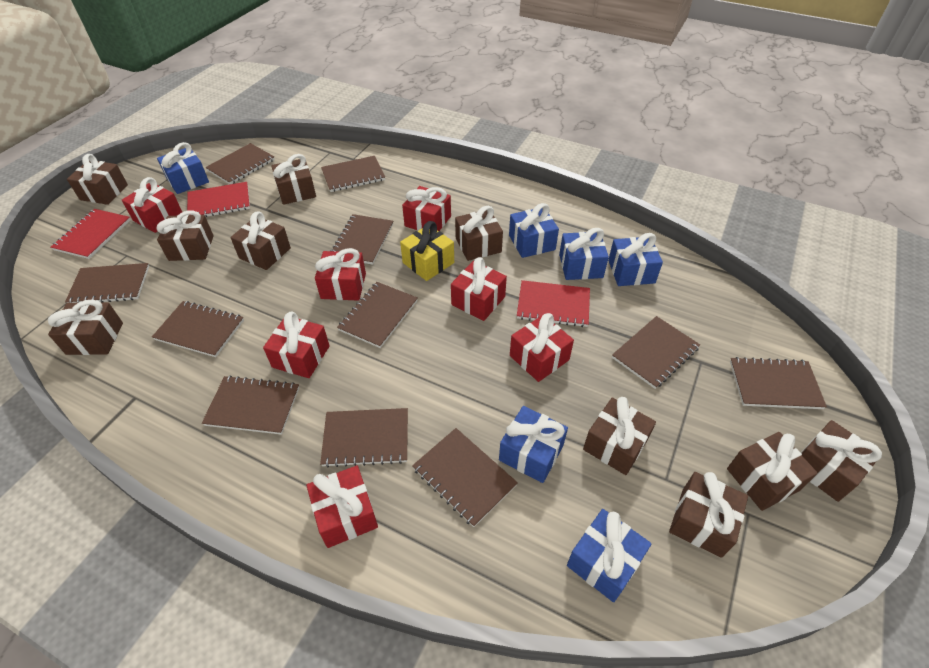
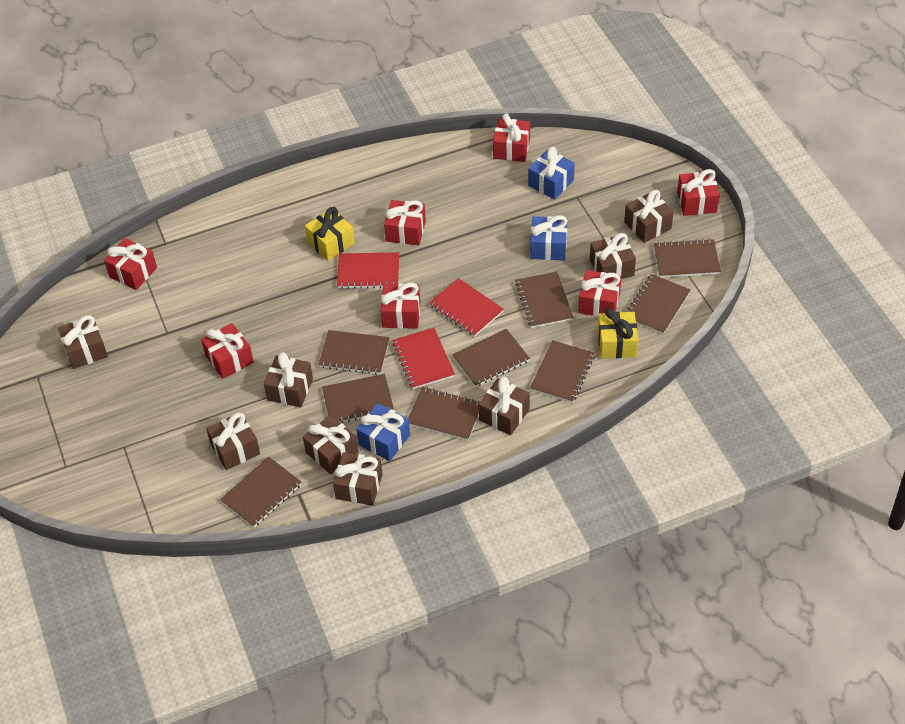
blue gift: [157,142,209,194] [499,406,568,483] [509,203,559,258] [559,228,609,280] [567,509,652,602] [608,233,663,286] = 6 -> [356,403,410,461] [528,147,575,200] [530,215,568,261] = 3
brown gift: [48,300,123,355] [67,154,128,205] [157,210,214,261] [230,212,291,270] [271,154,316,205] [455,206,503,261] [583,397,656,475] [669,472,748,558] [727,432,818,511] [801,420,882,502] = 10 -> [58,315,108,369] [206,412,260,470] [264,352,313,407] [303,415,358,474] [333,452,383,506] [479,376,530,435] [590,233,636,279] [624,190,674,243] = 8
brown notebook: [65,263,149,303] [152,301,244,357] [202,375,299,435] [205,143,275,184] [320,408,408,467] [321,156,385,192] [330,214,393,265] [337,282,418,348] [412,428,518,527] [612,316,700,389] [730,357,827,409] = 11 -> [220,457,302,527] [318,330,390,375] [322,374,394,423] [408,387,480,441] [452,329,530,387] [515,272,574,328] [530,340,595,403] [625,274,691,334] [654,239,721,278] = 9
yellow gift: [400,221,454,281] = 1 -> [305,207,355,261] [597,308,638,359] = 2

